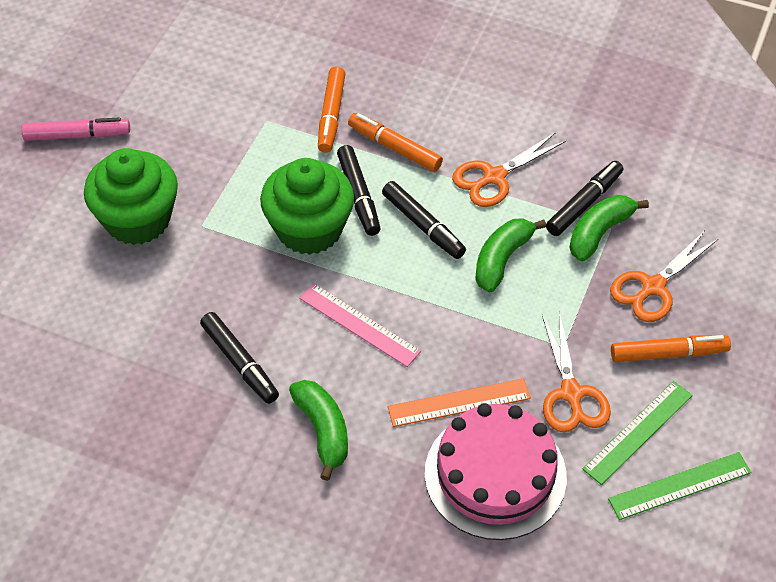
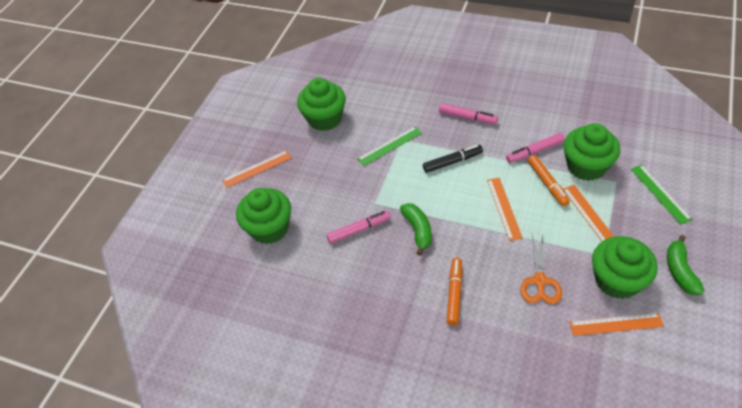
black marker: [200,312,279,404] [337,145,381,236] [382,181,466,259] [546,161,623,236] = 4 -> [423,145,483,173] = 1
green banana: [289,380,348,481] [475,218,546,292] [569,195,649,262] = 3 -> [400,203,432,256] [667,235,704,295] = 2
green cupcake: [84,148,178,245] [260,158,354,255] = 2 -> [236,188,291,244] [297,78,346,131] [563,123,620,181] [592,236,658,299] = 4
orange marker: [318,66,345,153] [348,113,443,172] [611,335,731,362] = 3 -> [447,258,462,325] [528,155,570,206] = 2
orange ruler: [388,378,531,427] = 1 -> [222,150,292,188] [487,178,523,241] [563,185,614,241] [569,313,664,336] = 4
orange scissors: [452,132,566,207] [542,312,611,432] [610,232,718,322] = 3 -> [520,232,562,304] = 1
pink cake: [425,403,567,540] = 1 -> none = 0
pink marker: [21,117,130,141] = 1 -> [327,210,391,244] [439,103,498,124] [506,133,565,163] = 3
pink ruler: [299,283,421,367] = 1 -> none = 0

